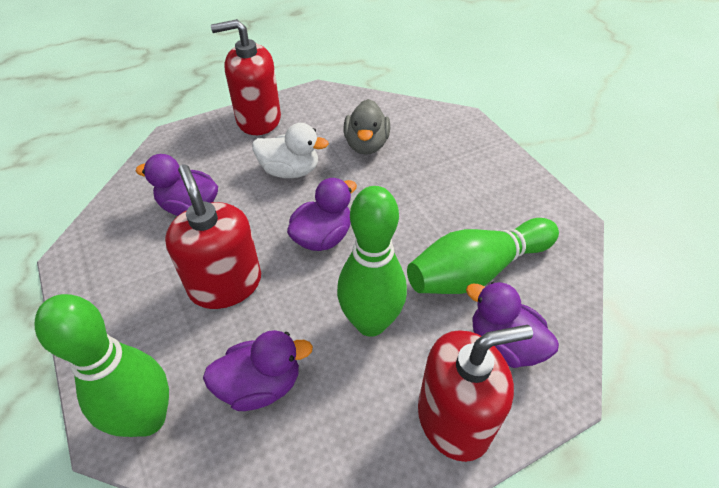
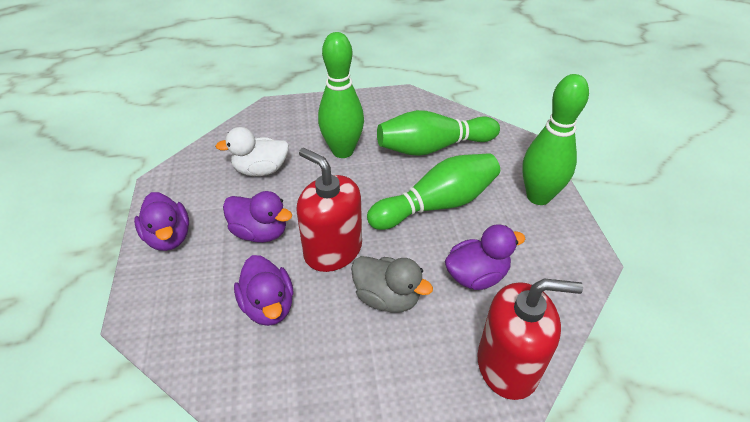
green bowling pin: [35,294,169,437] [337,186,407,337] [407,218,559,294] = 3 -> [318,32,364,158] [367,153,500,230] [377,110,500,156] [522,74,589,205] = 4
red soap dispenser: [165,164,261,309] [211,19,281,135] [418,325,533,462] = 3 -> [296,148,362,272] [478,279,583,400] = 2

